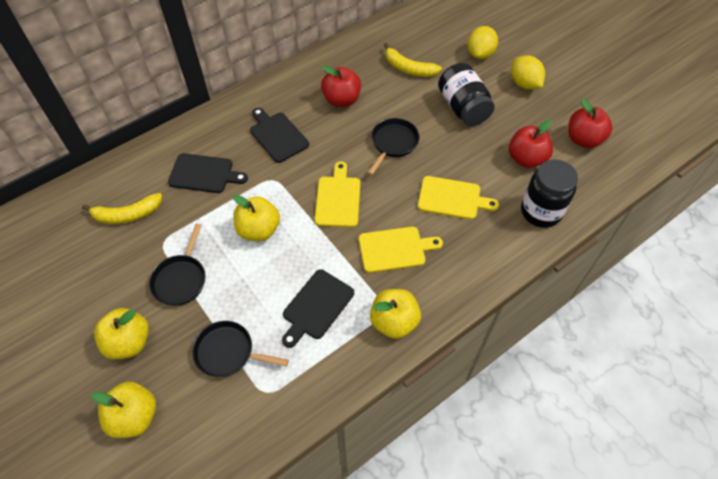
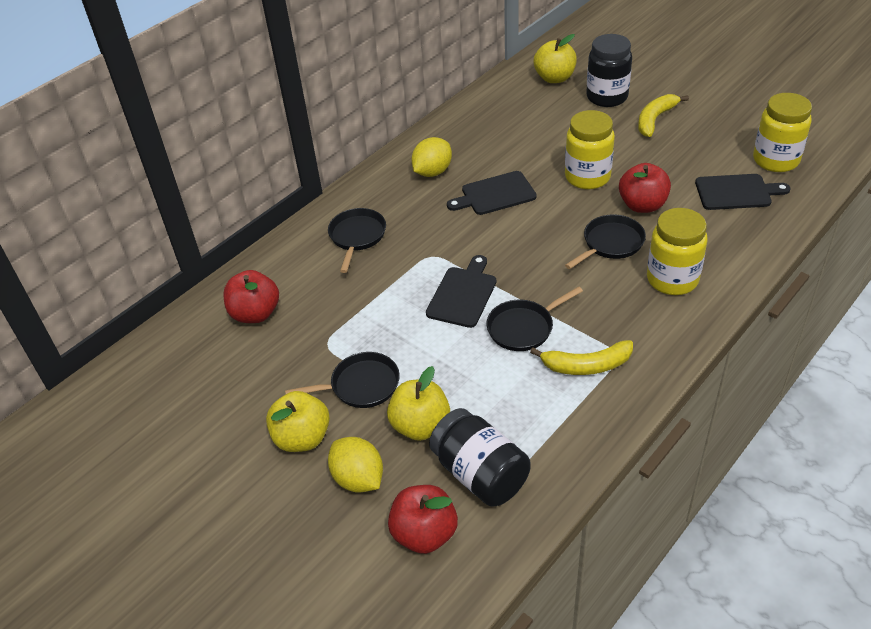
black pan: [149,224,206,306] [192,321,289,377] [368,118,420,175] = 3 -> [285,352,400,408] [328,208,386,273] [486,286,583,351] [565,214,646,269] = 4
yellow apple: [91,382,156,438] [94,308,149,359] [233,195,280,241] [370,289,421,339] = 4 -> [266,391,330,452] [387,366,450,441] [534,34,577,83] = 3
yellow cutting board: [315,161,360,227] [359,227,443,273] [418,176,499,220] = 3 -> none = 0
yellow jar: none = 0 -> [565,110,615,189] [647,208,707,295] [753,93,812,172] = 3

